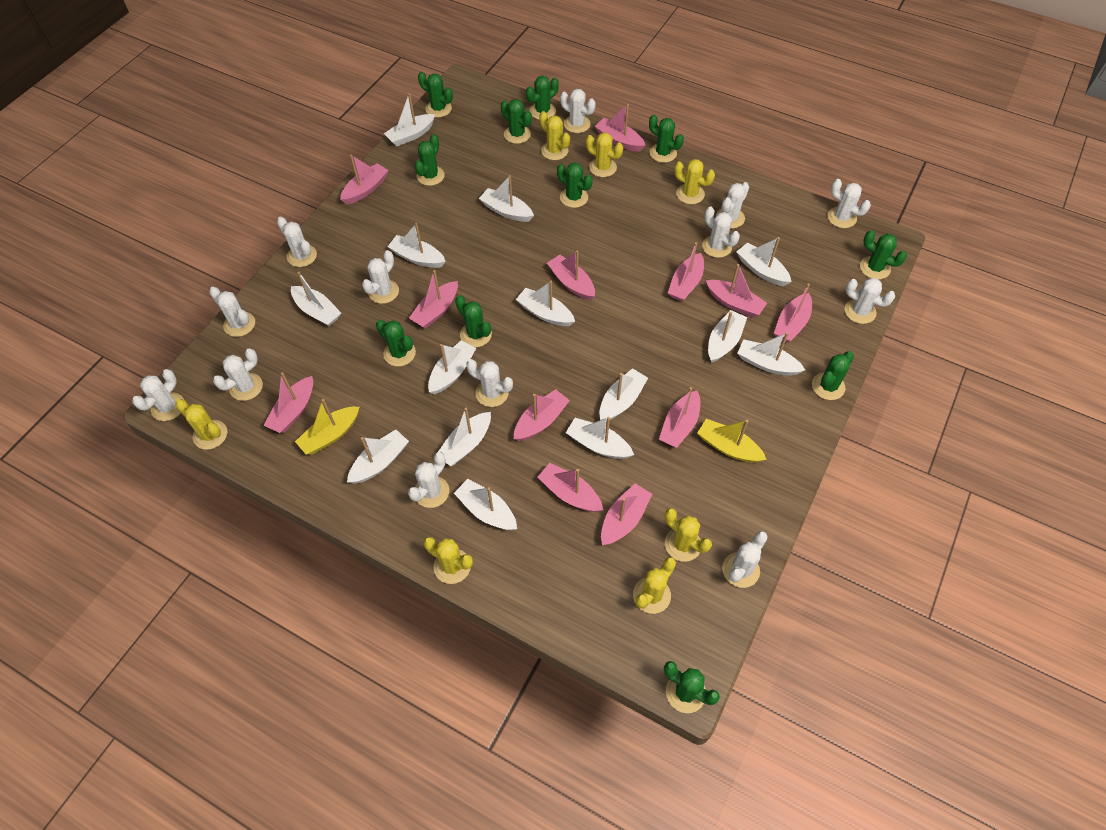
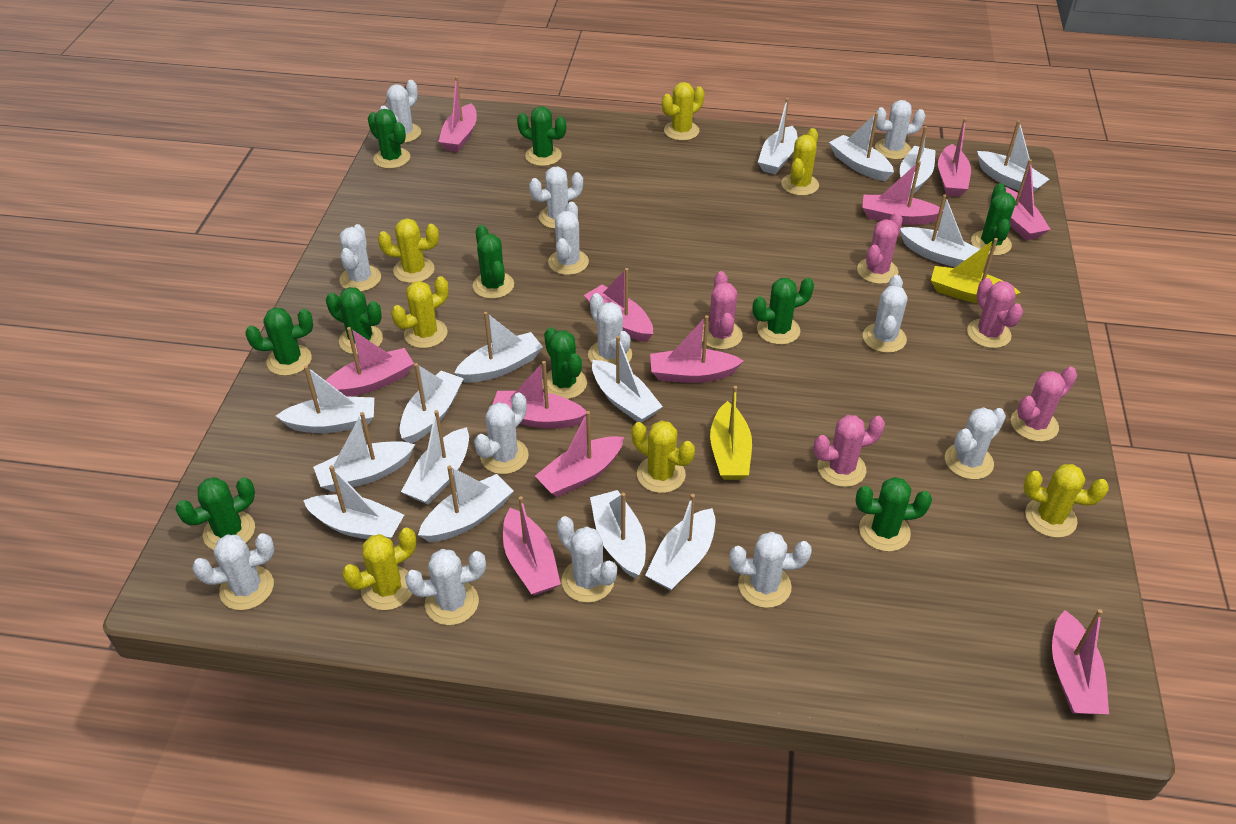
green cactus: [376,320,416,367] [414,134,445,186] [418,72,453,118] [455,295,492,347] [501,99,532,144] [526,76,559,120] [557,162,593,208] [649,115,684,163] [664,661,720,713] [812,351,854,400] [860,230,907,279] = 11 -> [175,477,255,550] [246,307,313,376] [326,287,383,355] [368,109,410,169] [473,225,514,299] [517,106,566,166] [542,327,587,399] [752,278,814,345] [856,477,932,552] [971,183,1016,256] = 10
pink boat: [263,372,313,433] [340,154,389,204] [409,270,458,328] [514,389,570,441] [537,463,603,512] [547,251,595,300] [595,104,646,152] [601,483,652,545] [659,387,700,448] [668,242,704,302] [706,264,767,317] [774,283,812,343] = 12 -> [325,327,414,397] [438,76,477,152] [492,361,587,429] [503,496,561,595] [535,411,624,497] [584,268,653,342] [650,315,744,383] [862,161,943,225] [938,118,971,197] [1005,159,1051,240] [1052,609,1109,714] = 11
pink cactus: none = 0 -> [702,271,743,350] [813,415,885,487] [857,212,903,284] [967,278,1023,348] [1011,367,1078,442] = 5
white boat: [291,272,341,326] [347,429,409,484] [384,93,435,146] [388,223,446,268] [428,340,476,394] [438,407,491,466] [454,479,517,530] [479,175,534,222] [516,281,575,326] [566,417,634,459] [599,368,648,421] [708,310,747,362] [736,237,792,286] [737,332,805,376] = 14 -> [276,366,374,433] [303,465,404,539] [313,412,415,492] [400,363,464,443] [401,410,469,505] [418,466,513,542] [454,312,543,382] [590,490,646,578] [592,336,663,423] [645,494,715,590] [758,98,798,174] [829,113,894,181] [900,126,936,196] [900,194,980,267] [977,120,1049,192] = 15

